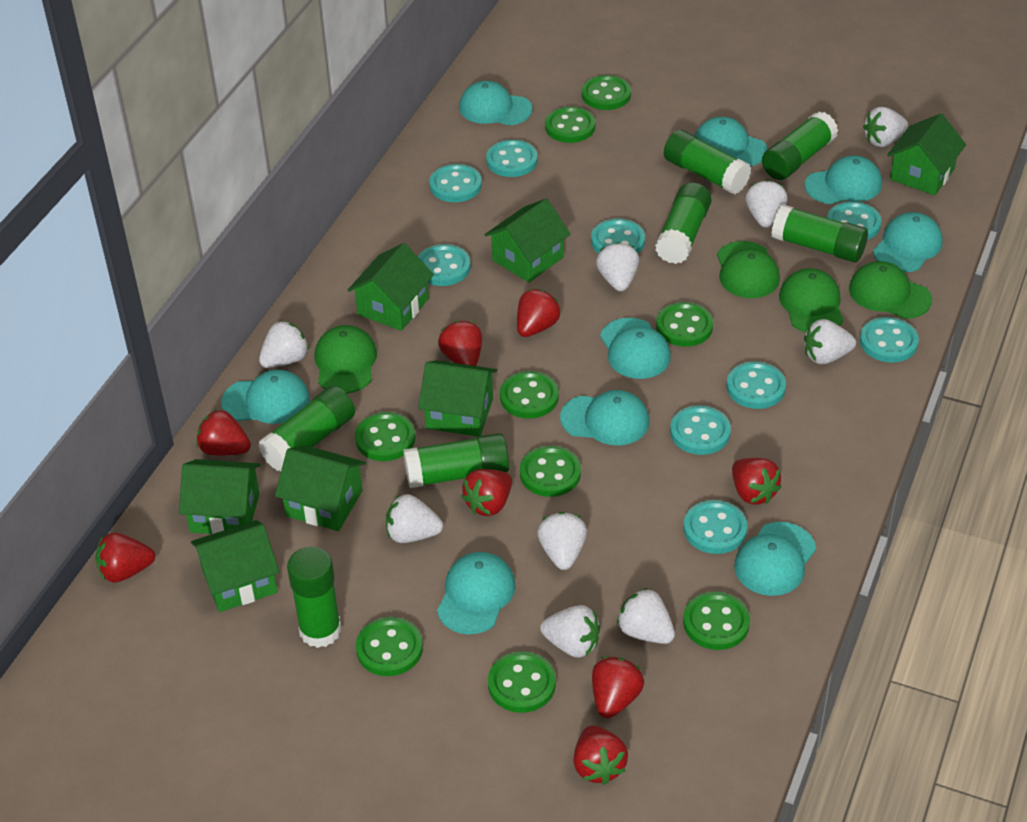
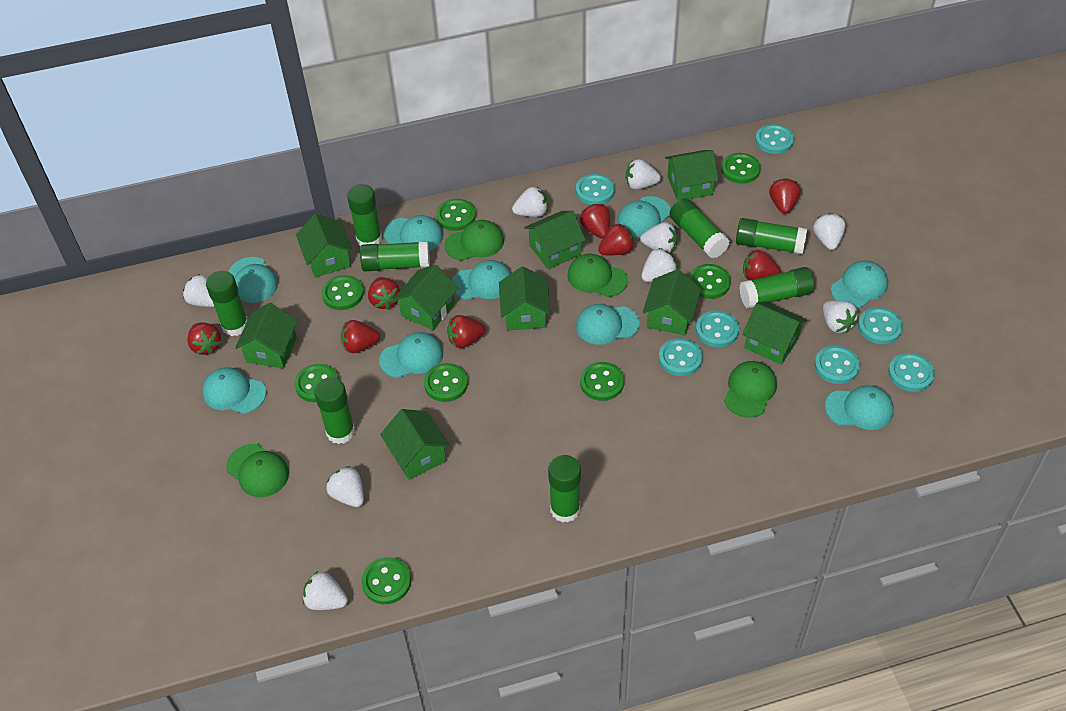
green button: [355,412,415,461] [356,617,423,676] [488,651,556,713] [500,371,559,419] [520,446,581,497] [545,106,595,143] [582,75,631,110] [656,302,713,347] [683,591,750,650] = 9 -> [294,364,338,402] [322,275,364,310] [361,557,411,604] [424,363,468,402] [436,199,476,231] [580,362,624,401] [689,264,731,299] [721,153,761,184] = 8
green glue stick: [258,386,355,471] [287,547,342,648] [403,433,509,488] [655,183,712,264] [664,130,751,194] [762,111,838,180] [772,205,868,263] = 7 -> [206,271,248,336] [314,377,355,444] [347,184,382,246] [360,241,430,271] [548,455,581,523] [669,198,730,258] [736,218,807,255] [739,267,814,308] = 8
green house: [179,459,260,534] [191,520,279,612] [275,446,366,531] [348,243,434,331] [418,360,497,437] [485,199,570,283] [887,114,966,195] = 7 -> [235,303,298,368] [296,214,353,277] [380,409,450,480] [393,265,458,330] [499,267,551,330] [524,211,585,269] [643,269,701,335] [665,150,719,201] [742,301,807,365] = 9
turquoise button: [418,244,471,286] [430,164,482,202] [486,139,538,177] [591,218,645,254] [670,405,731,455] [684,500,747,554] [726,362,786,409] [827,201,882,240] [860,317,919,362] = 9 -> [576,174,615,205] [659,338,703,376] [696,310,739,347] [755,124,794,154] [814,345,860,384] [858,307,903,344] [888,353,935,392] = 7

